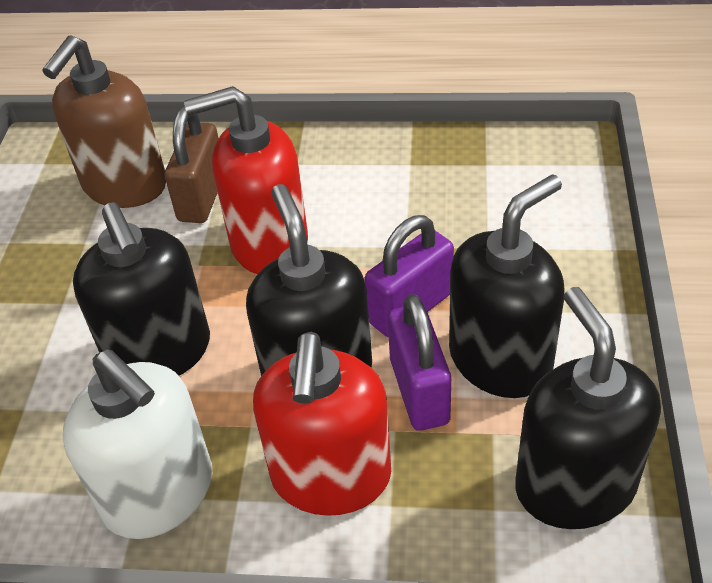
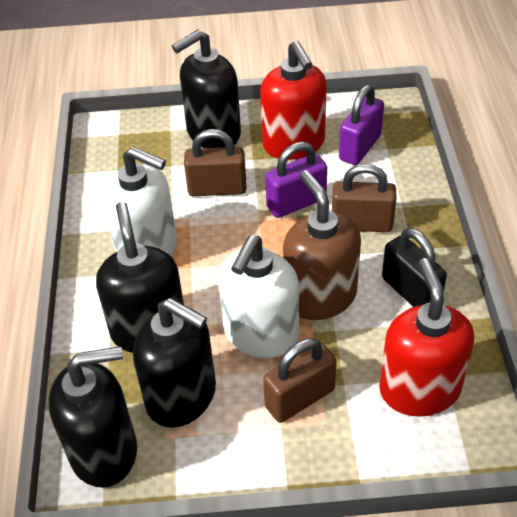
black padlock: none = 0 -> [382,228,447,307] = 1
brown padlock: [165,106,219,223] = 1 -> [184,129,246,196] [263,338,337,423] [332,164,396,232] = 3
white soap dispenser: [63,349,212,539] = 1 -> [104,147,177,256] [218,235,299,358] = 2

